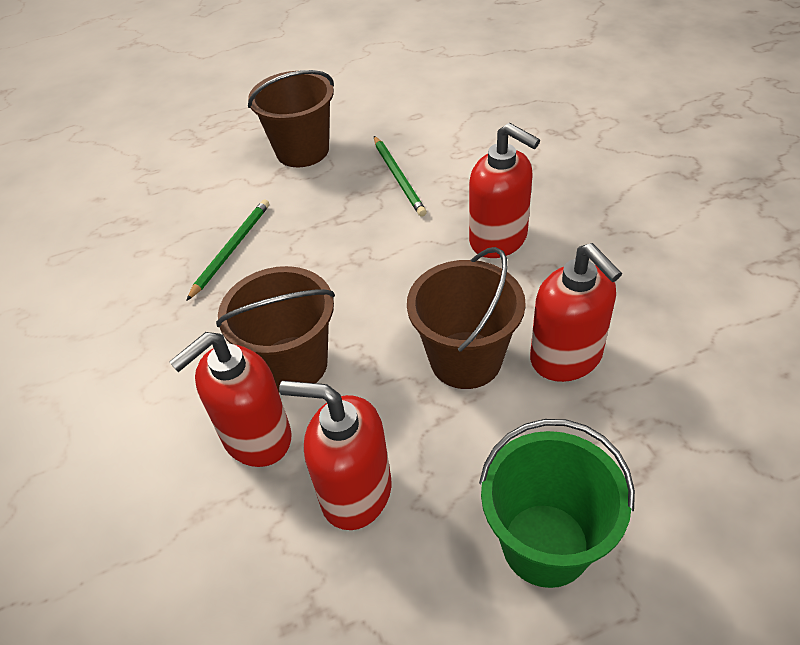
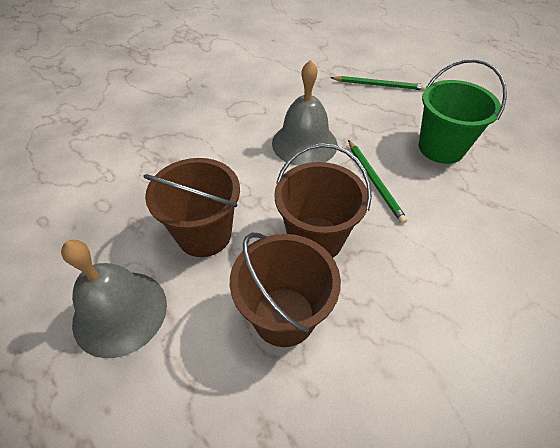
grey bell: none = 0 -> [61,240,167,358] [272,60,337,166] = 2
red soap dispenser: [169,332,292,467] [279,381,391,530] [469,123,540,258] [530,243,622,382] = 4 -> none = 0

